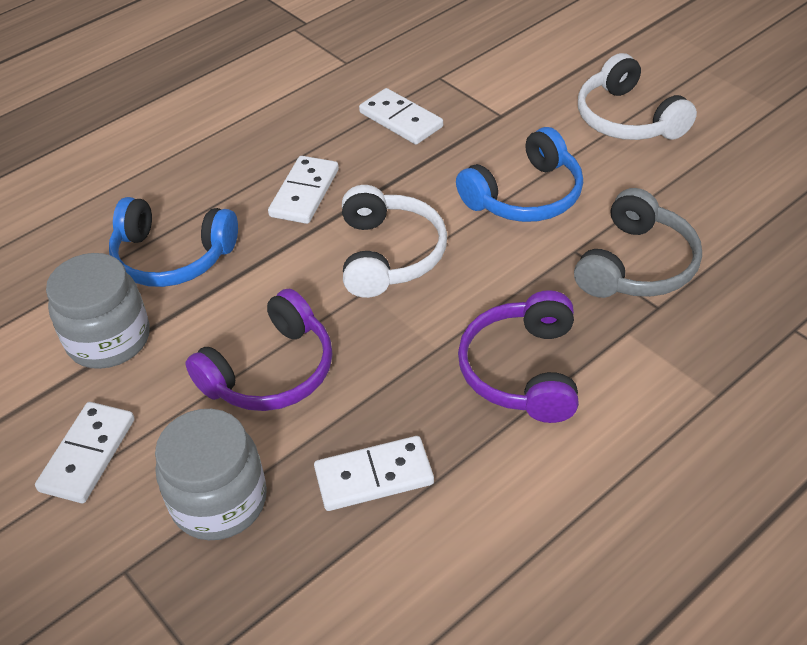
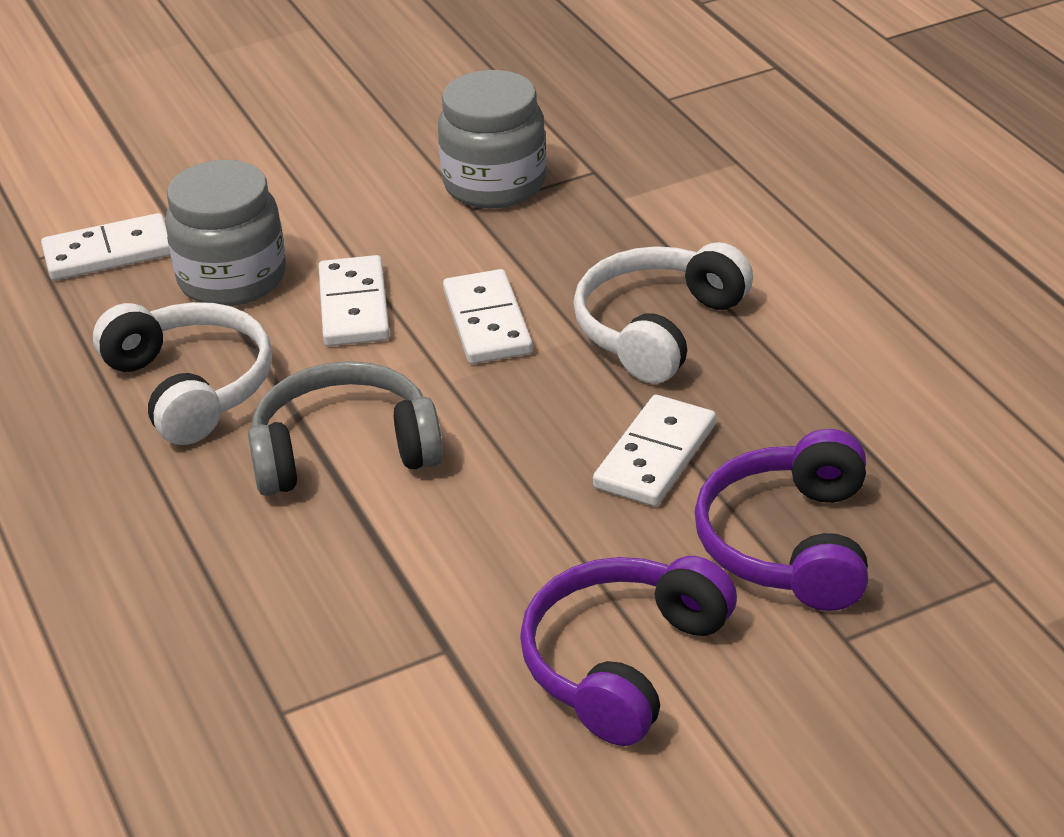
blue headphones: [109,197,238,287] [456,127,583,222] = 2 -> none = 0

